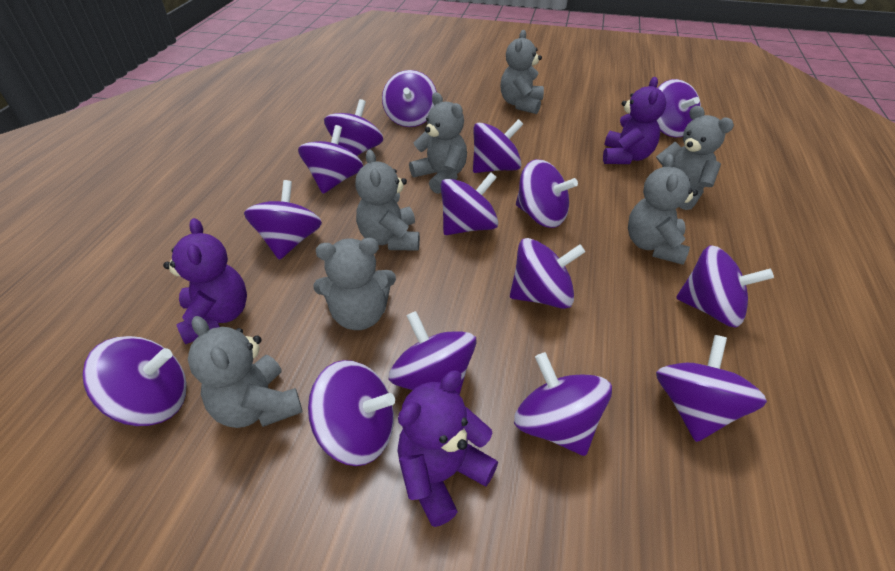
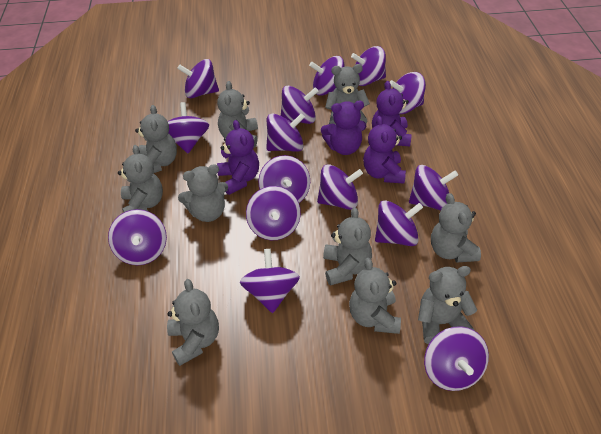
grey teddy bear: [188,316,302,428] [313,238,396,330] [355,149,420,251] [409,92,467,194] [500,30,544,114] [628,154,698,265] [656,106,734,210] = 7 -> [118,145,163,212] [135,105,177,173] [167,279,219,366] [178,164,228,222] [217,81,258,147] [323,207,372,286] [325,64,370,125] [349,258,401,334] [418,266,477,344] [431,193,481,263] = 10
purple teddy bear: [163,218,247,344] [397,371,498,527] [603,77,666,164] = 3 -> [217,120,259,195] [321,101,366,155] [363,116,406,183] [372,81,412,146] = 4

